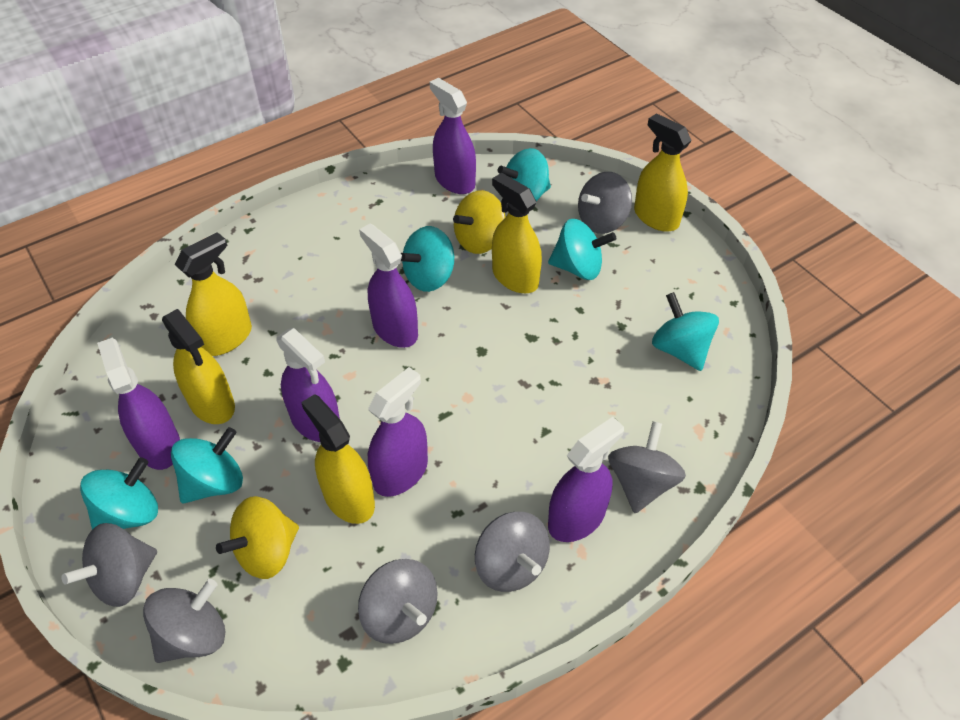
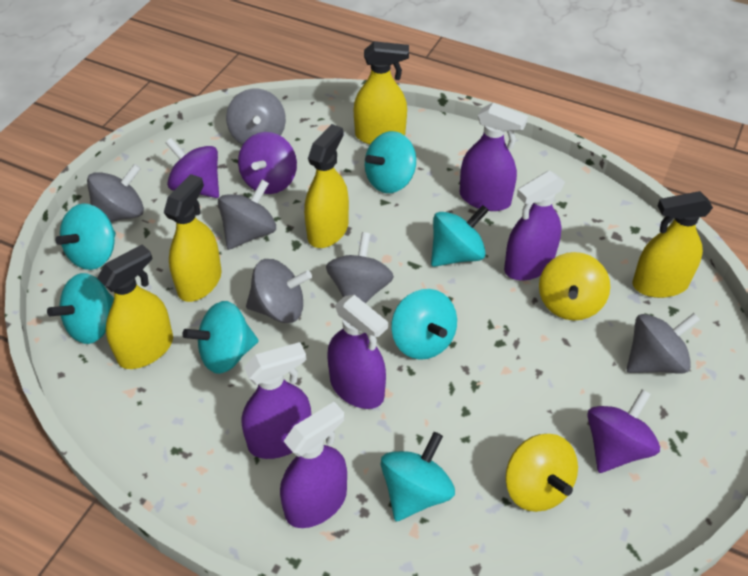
purple spinning top: none = 0 -> [165,138,219,198] [238,132,297,194] [587,389,660,473] = 3
purple spray bottle: [97,338,180,470] [276,328,340,442] [359,224,418,348] [368,367,428,497] [430,78,476,194] [548,417,624,542] = 6 -> [242,342,311,459] [280,402,347,528] [328,295,388,409] [460,103,528,211] [504,170,565,281] = 5
turquoise spinning top: [80,457,158,530] [171,427,243,504] [401,226,454,292] [498,148,551,201] [548,219,616,280] [652,292,719,371] = 6 -> [47,273,114,344] [55,203,116,270] [182,301,259,374] [365,131,416,193] [381,432,455,521] [391,289,457,360] [431,205,489,267] = 7

